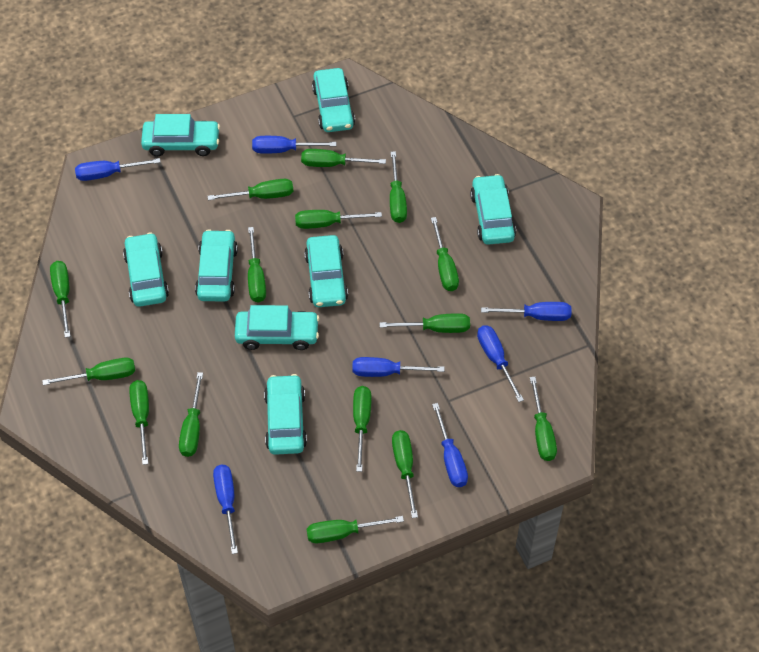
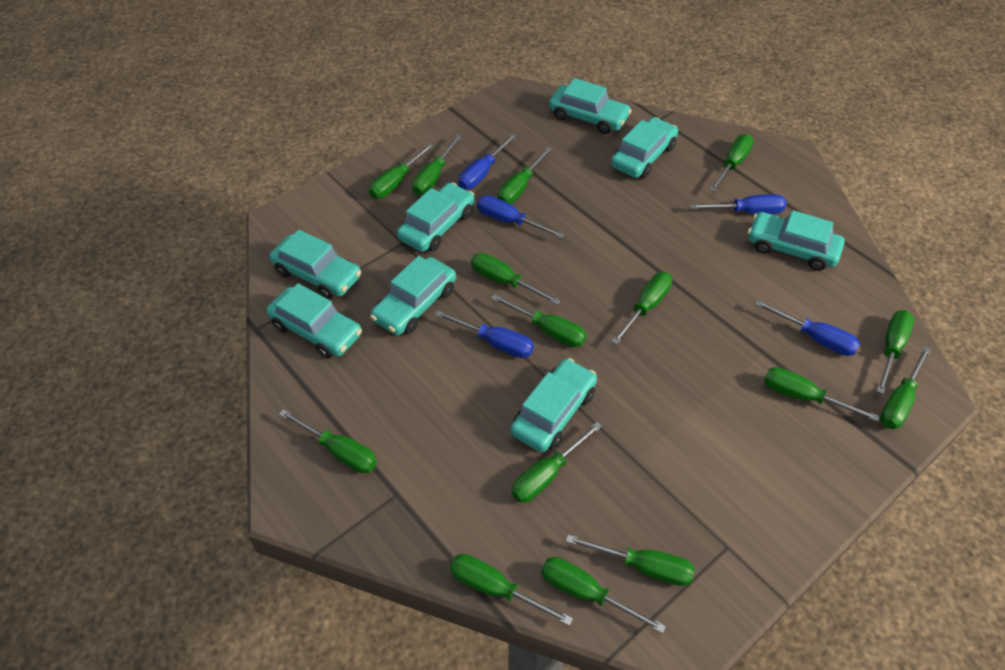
blue screwdriver: [75,158,161,181] [213,465,238,554] [252,136,336,154] [352,357,445,377] [432,403,468,487] [477,325,524,402] [481,302,572,321] = 7 -> [435,310,534,358] [458,134,516,190] [477,195,565,238] [690,194,787,214] [755,300,860,356] = 5

